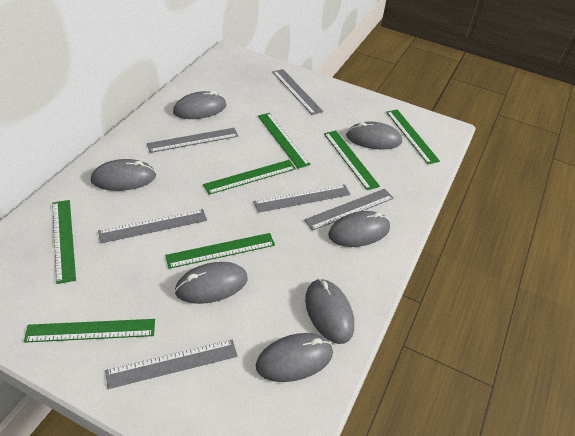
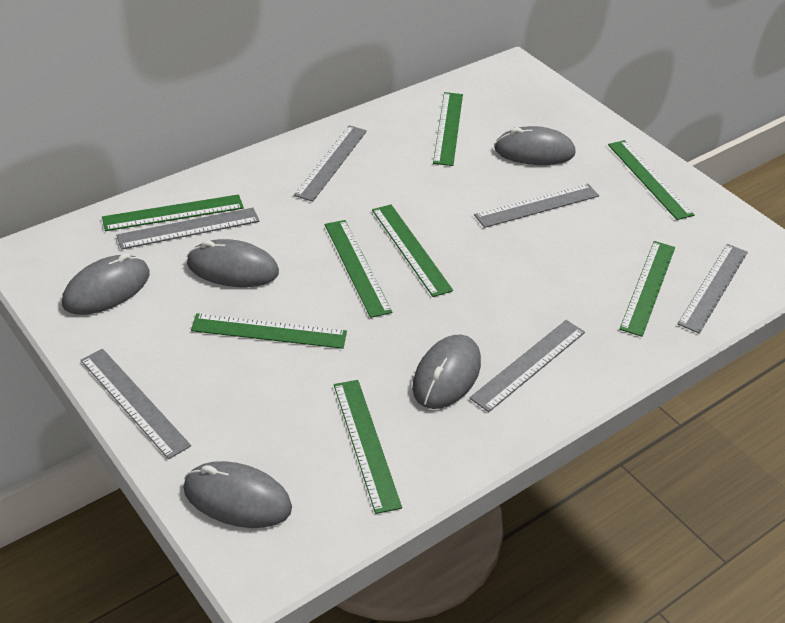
green ruler: [24,319,155,343] [52,200,76,284] [165,233,275,269] [203,160,296,195] [258,113,311,169] [324,131,380,190] [386,110,440,164] = 7 -> [102,194,244,231] [191,313,347,349] [325,220,393,318] [334,380,402,514] [372,205,453,297] [433,92,463,166] [608,140,695,220] [620,241,675,337] = 8
grey mouse: [91,159,156,191] [173,91,227,119] [175,262,248,304] [256,333,333,382] [305,279,354,344] [328,211,390,247] [346,122,402,149] = 7 -> [62,253,150,315] [183,461,292,528] [187,239,279,287] [412,334,481,409] [494,126,576,165] = 5

